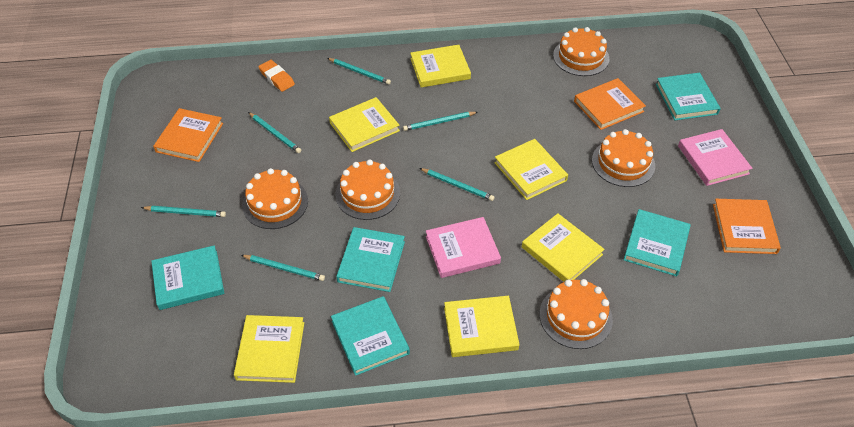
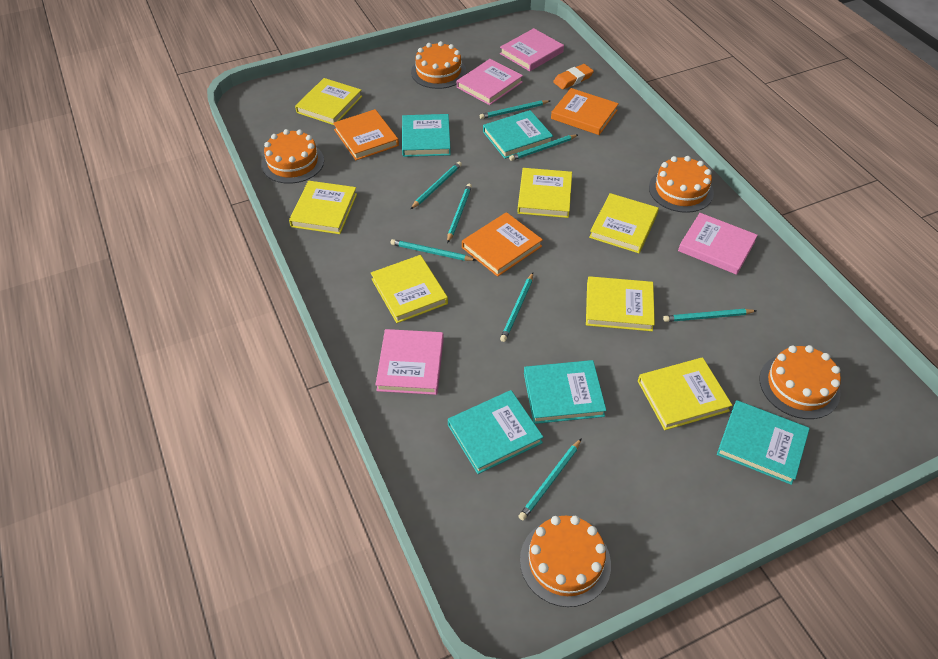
pink book: [426,217,501,278] [678,129,753,186] = 2 -> [375,329,444,395] [457,59,523,105] [500,28,564,71] [678,213,758,275] = 4
turquoise pencil: [141,206,226,217] [241,255,325,281] [248,112,301,153] [327,58,391,85] [403,112,478,131] [419,168,495,201] = 6 -> [391,239,475,261] [411,161,462,209] [447,184,472,243] [480,100,550,119] [500,273,533,342] [509,135,578,161] [518,438,582,520] [663,309,757,322] = 8
yellow book: [234,315,304,383] [329,97,400,152] [410,45,471,88] [444,296,520,357] [494,139,568,200] [522,213,605,282] = 6 -> [289,181,357,234] [295,78,362,125] [371,255,448,323] [517,168,572,218] [586,276,655,331] [589,193,659,253] [638,357,732,430] = 7

